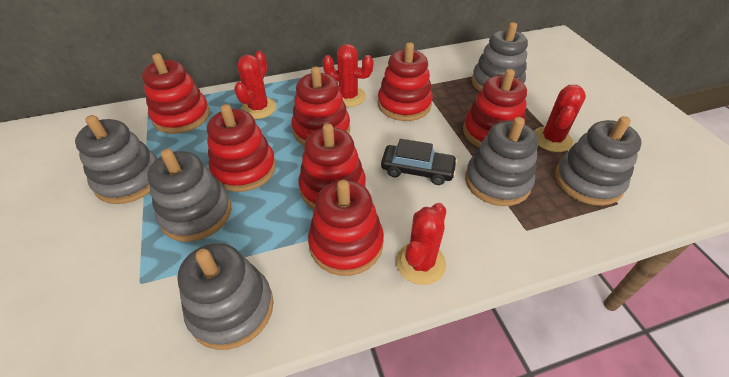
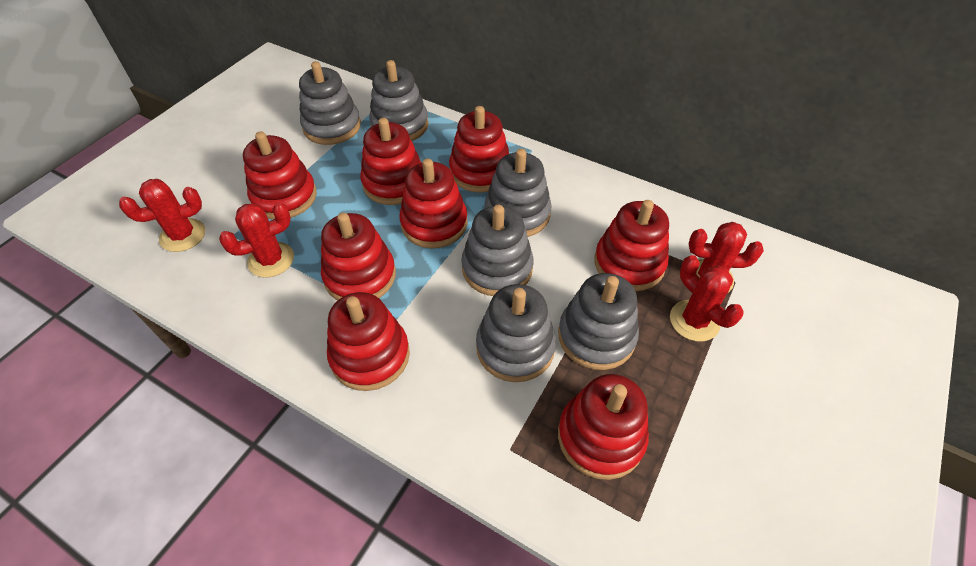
black car: [381,139,457,185] = 1 -> none = 0
red stacking toy: [142,53,210,134] [207,104,276,192] [291,67,350,145] [299,123,366,209] [308,180,384,276] [378,42,433,121] [463,69,527,147] = 7 -> [243,131,317,220] [321,213,396,300] [327,292,410,391] [360,118,421,205] [399,159,468,248] [449,106,509,193] [558,374,649,480] [594,200,669,291] = 8

